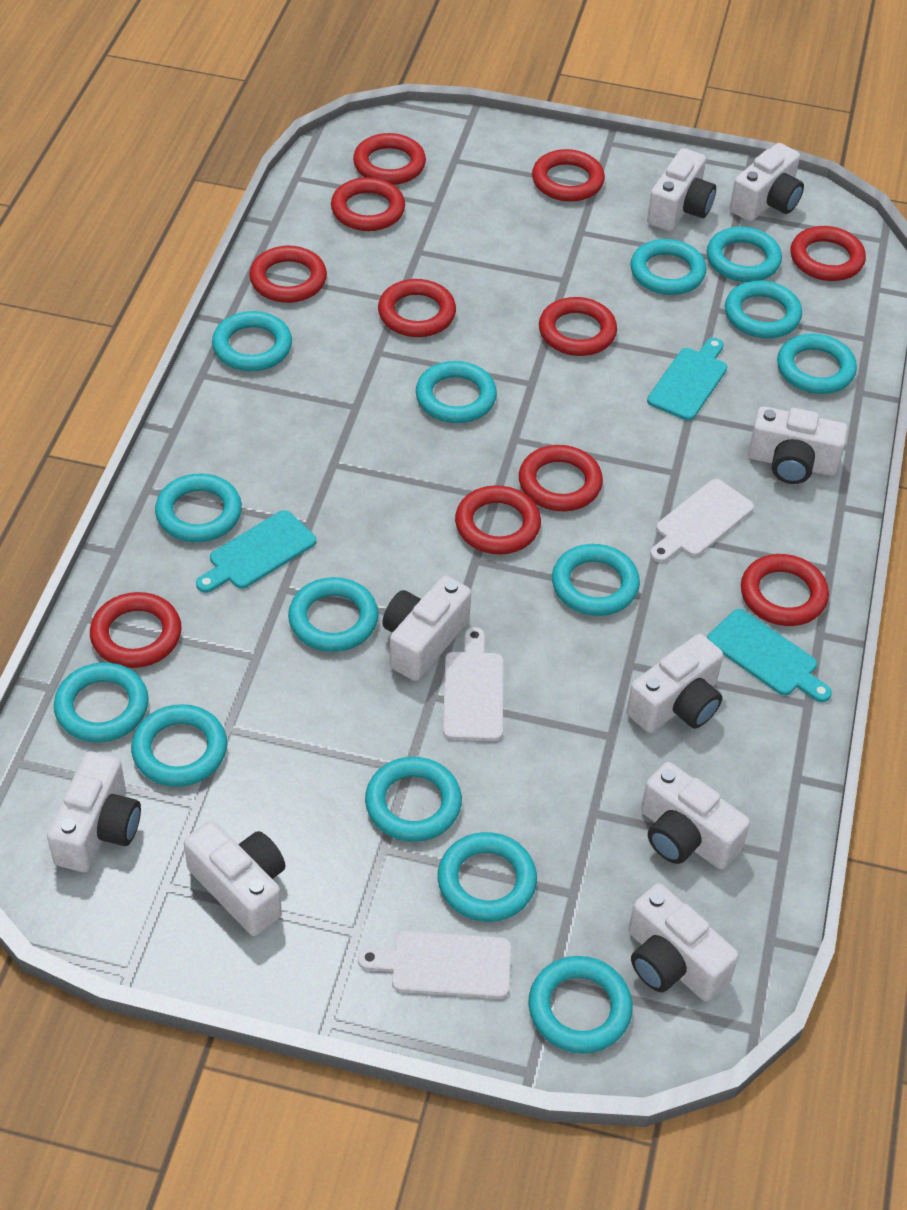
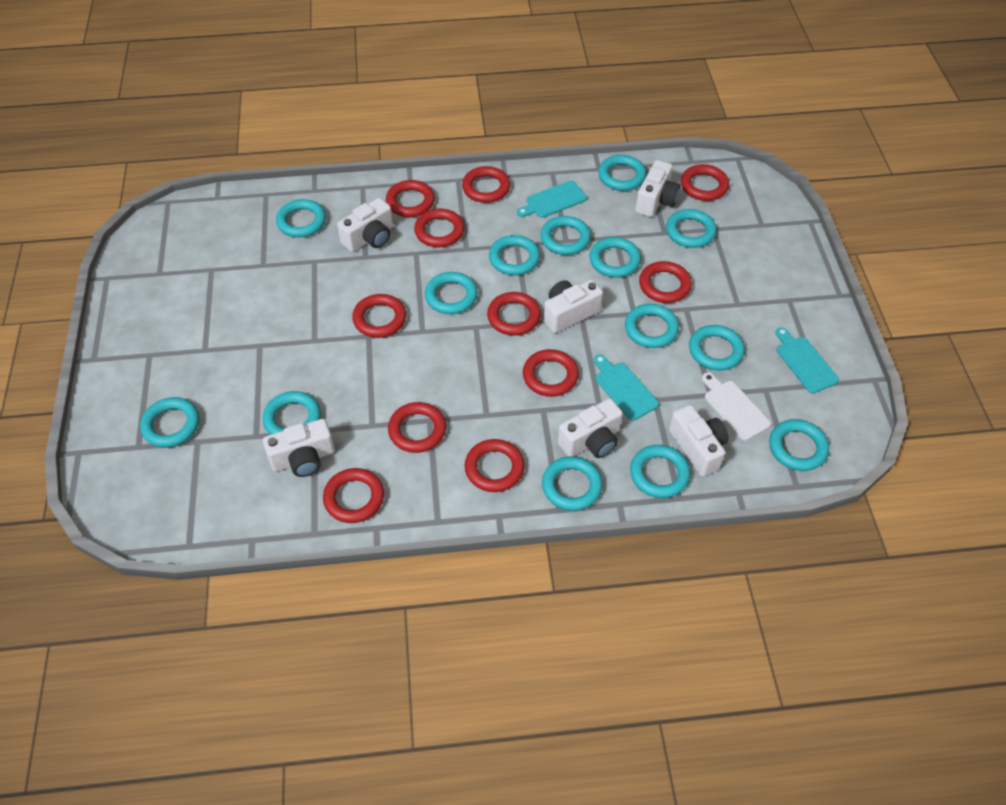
white camera: [47,751,141,872] [184,820,286,936] [382,576,471,681] [627,634,723,733] [628,883,739,1002] [641,762,750,870] [647,148,716,231] [729,143,804,222] [748,406,848,484] = 9 -> [263,419,335,477] [337,198,393,252] [544,280,603,333] [558,398,623,458] [635,160,681,217] [669,405,729,477] = 6
white cutting board: [358,931,511,999] [443,627,503,741] [650,479,754,562] = 3 -> [702,372,771,441] = 1

